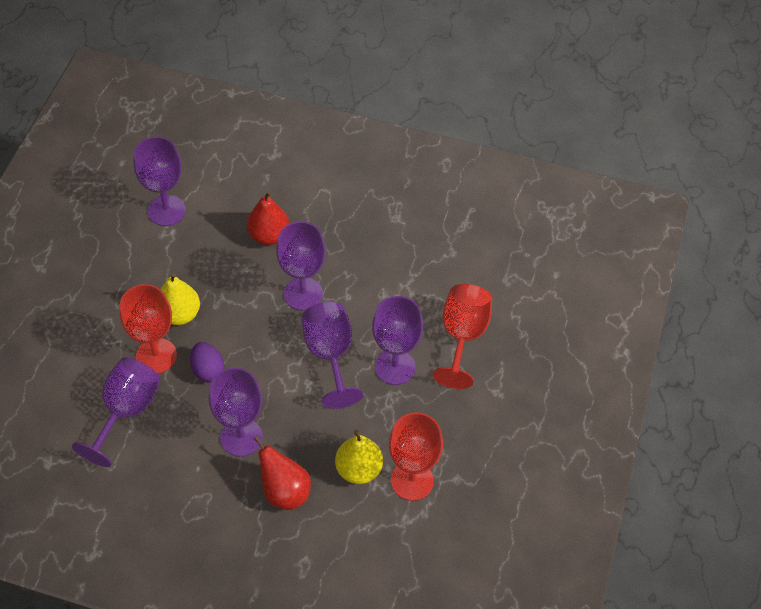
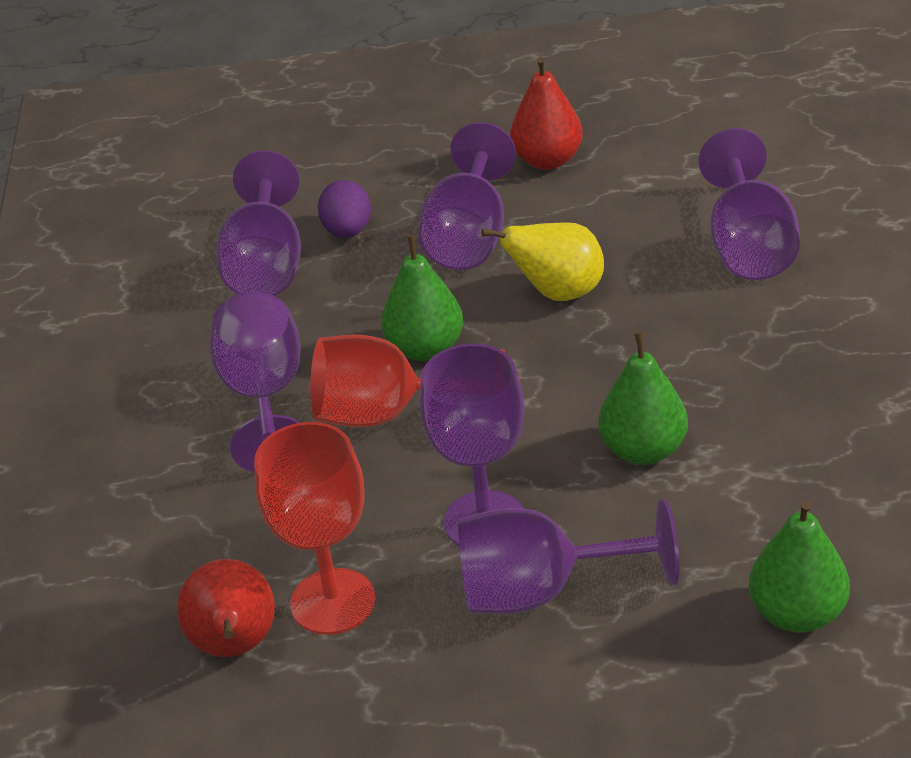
green pear: none = 0 -> [381,235,463,361] [598,332,688,465] [749,500,850,633] = 3
red goblet: [120,284,177,374] [389,412,443,501] [433,284,492,389] = 3 -> [254,422,375,635] [310,335,505,427] = 2
yellow pear: [161,273,200,325] [335,430,383,484] = 2 -> [481,222,604,301] = 1

